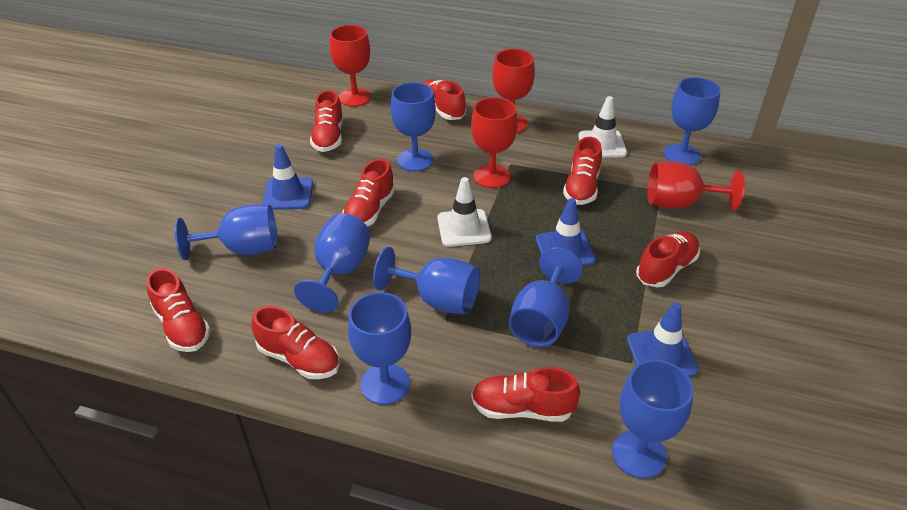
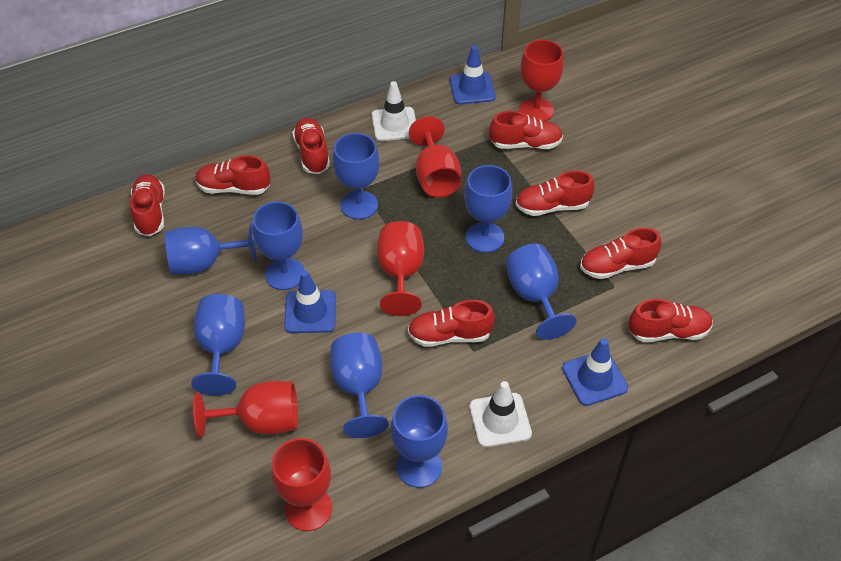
red goblet: [330,25,371,106] [471,97,518,188] [492,49,535,133] [647,162,745,210] = 4 -> [193,381,298,438] [271,438,332,531] [377,221,424,316] [409,116,462,197] [519,40,564,121] = 5

